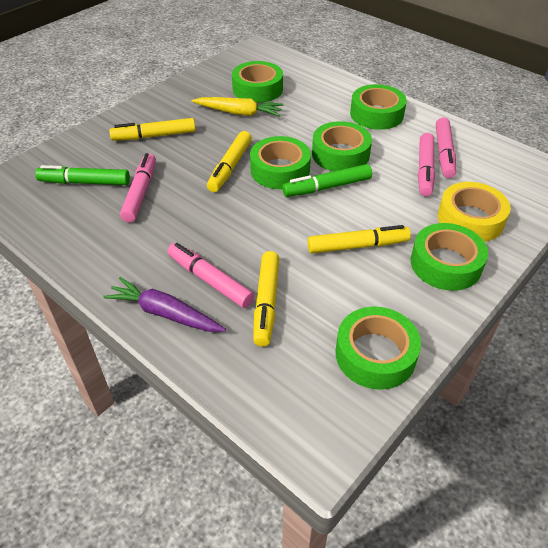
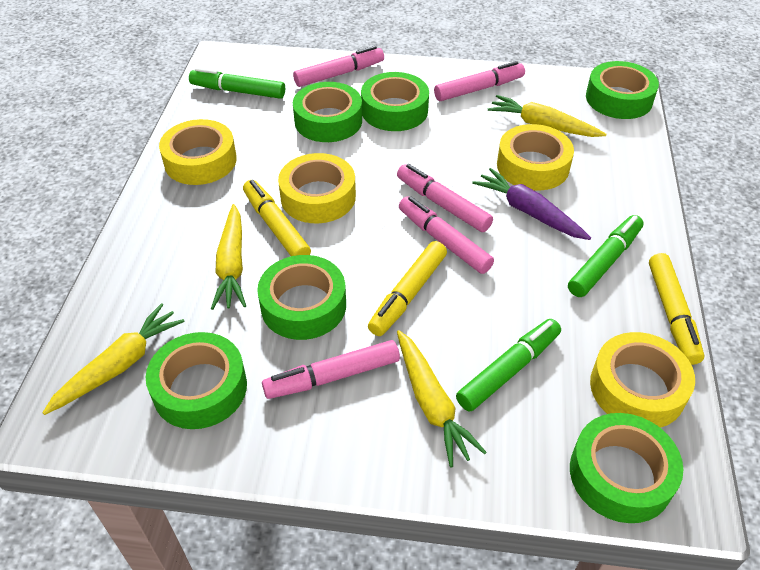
green marker: [35,165,130,185] [282,164,372,197] = 2 -> [189,68,285,99] [456,319,561,412] [568,215,644,297] = 3
pink marker: [120,153,156,223] [168,243,254,308] [418,133,435,196] [436,117,456,178] = 4 -> [262,340,400,399] [293,46,384,87] [397,164,493,232] [399,196,494,274] [434,61,525,101] = 5
yellow carrot: [192,97,283,116] = 1 -> [42,303,185,415] [211,204,246,310] [397,330,487,468] [488,95,607,137] = 4
yellow marker: [109,118,196,141] [207,131,252,192] [253,251,279,347] [308,225,411,253] = 4 -> [243,180,311,256] [368,241,447,336] [649,253,704,365] = 3
yellow tape: [438,182,511,242] = 1 -> [159,119,237,185] [278,153,356,223] [497,124,574,190] [590,332,695,428] = 4

